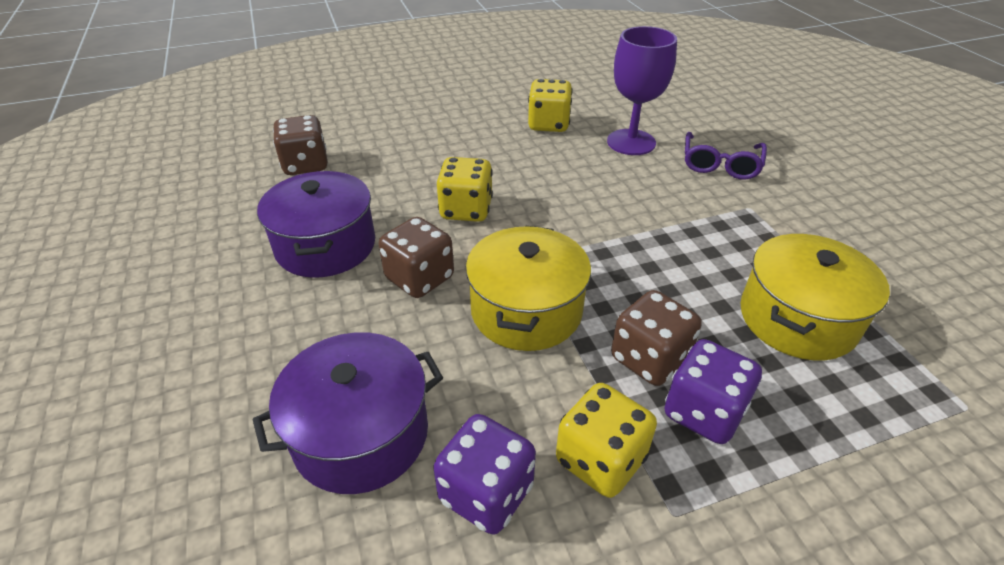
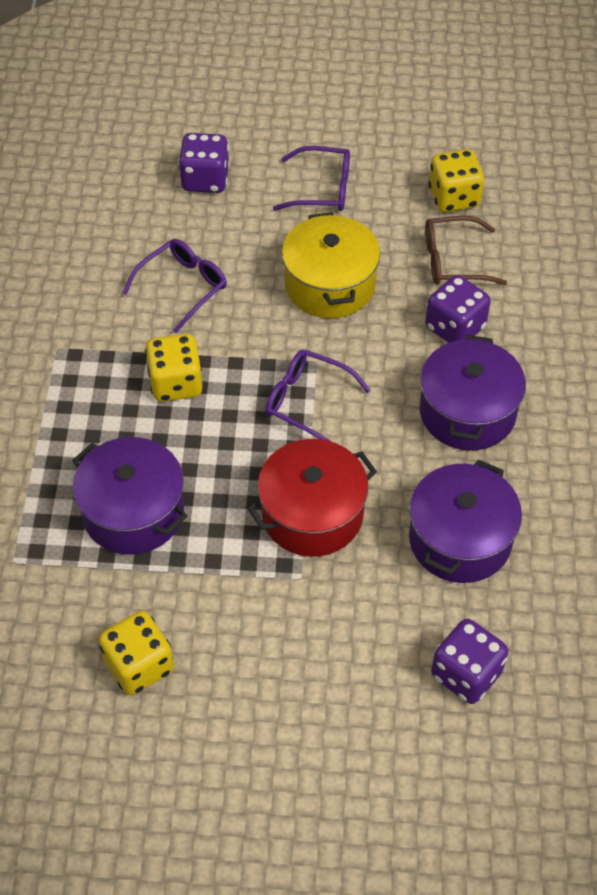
brown dice: [273,115,327,175] [379,217,454,298] [611,290,702,386] = 3 -> none = 0
brown glasses: none = 0 -> [425,216,507,285] = 1
purple dice: [434,414,536,535] [665,339,762,444] = 2 -> [178,133,230,193] [425,275,491,343] [431,619,508,704] = 3
purple glasses: [685,132,767,180] = 1 -> [122,239,227,333] [266,350,371,442] [273,146,350,211] = 3
purple goblet: [607,26,677,155] = 1 -> none = 0
purple pot: [253,332,443,494] [257,171,375,278] = 2 -> [72,437,187,555] [409,460,522,583] [419,335,526,451] = 3
red pot: none = 0 -> [248,439,377,557] = 1
yellow pot: [466,226,591,351] [740,234,890,360] = 2 -> [282,212,380,318] = 1

